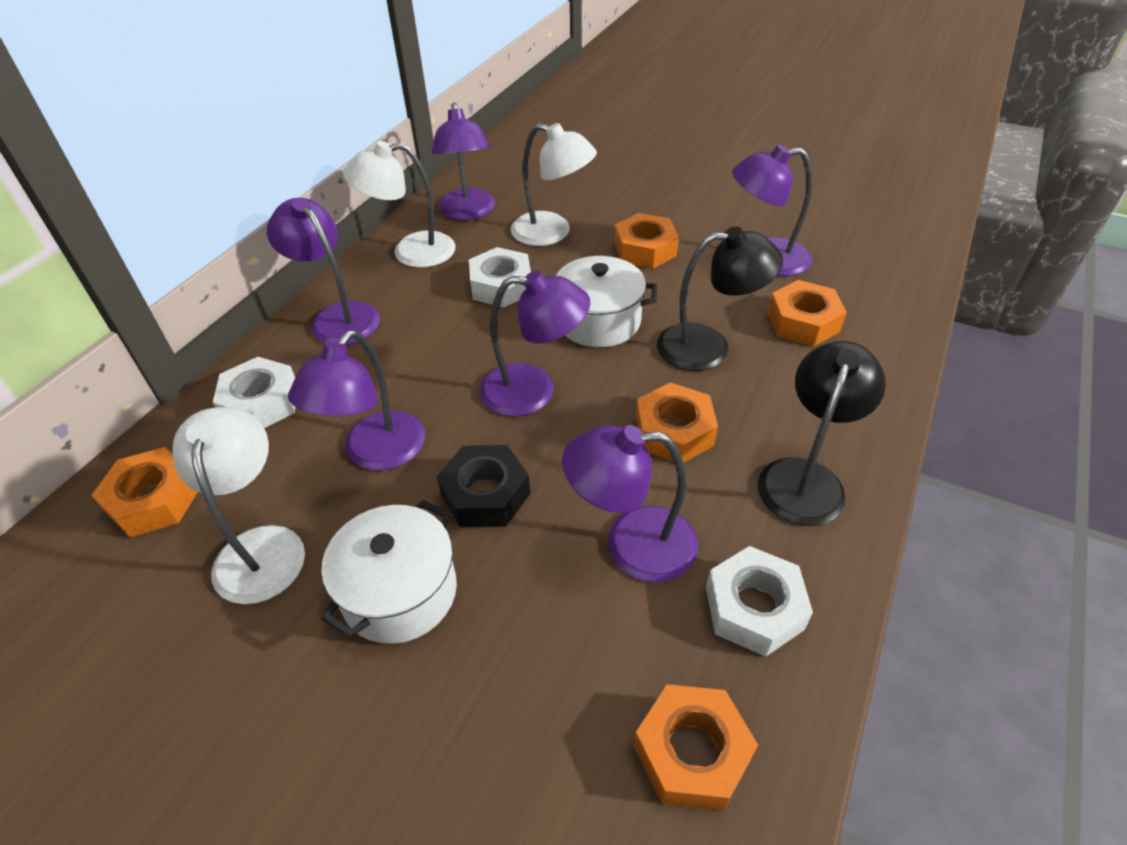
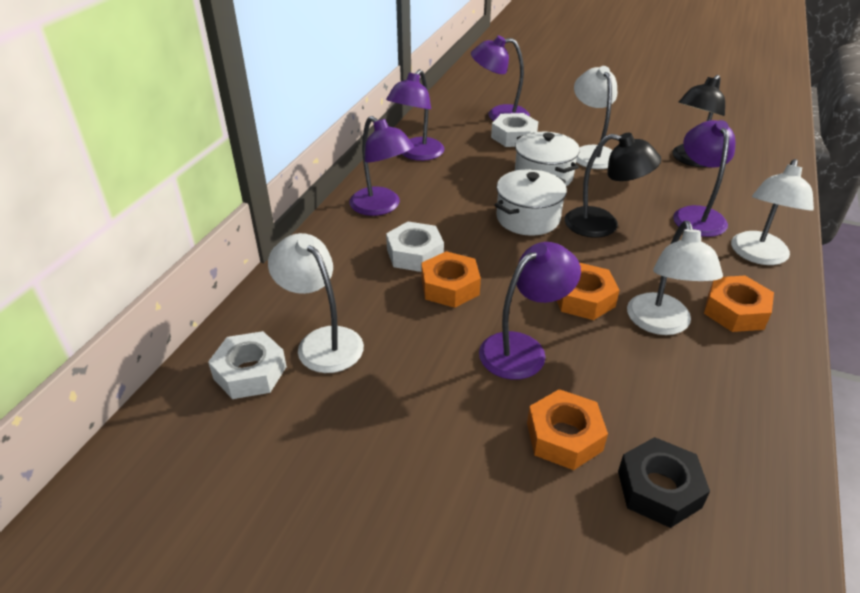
orange nut: [91,447,198,537] [614,213,679,269] [634,684,758,811] [636,382,718,463] [768,280,847,346] = 5 -> [421,251,481,308] [527,389,608,470] [557,263,620,320] [704,276,774,332] = 4
purple lamp: [267,198,380,345] [288,330,425,470] [431,102,495,220] [479,271,590,417] [562,425,698,582] [732,145,812,276] = 6 -> [349,116,414,216] [386,69,444,161] [471,35,530,121] [479,242,581,380] [673,120,735,237] = 5
white lamp: [172,407,305,604] [343,141,455,268] [511,123,597,246] = 3 -> [268,233,364,373] [574,66,617,169] [627,221,723,335] [731,159,814,265] = 4

